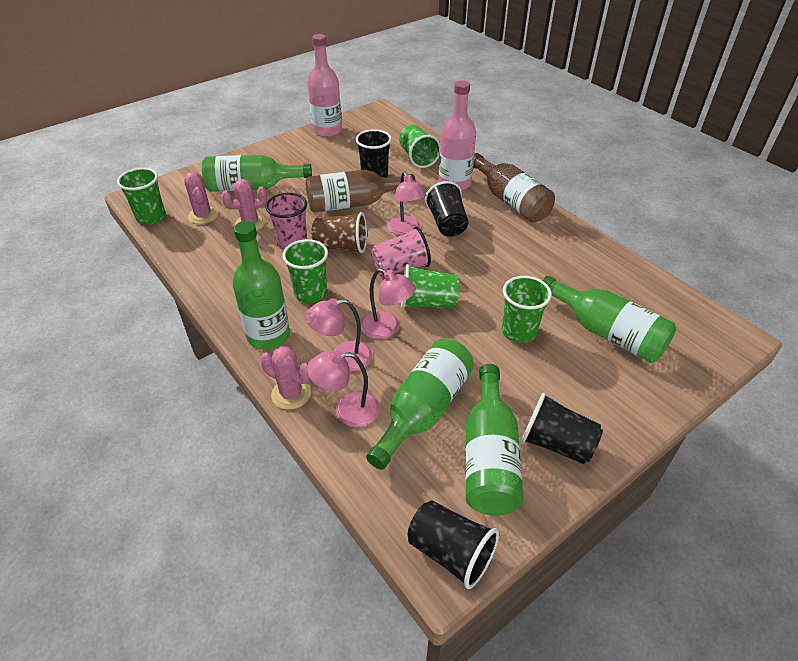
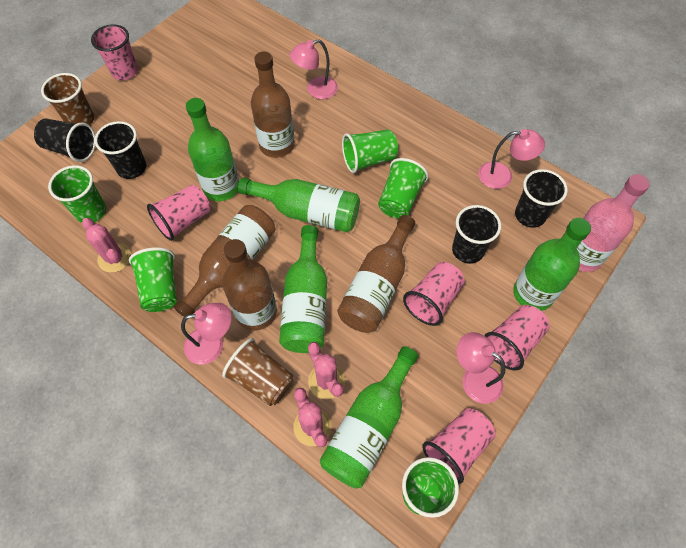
brown bottle: [306,170,416,213] [473,153,555,223] = 2 -> [175,205,276,317] [222,239,277,331] [251,51,295,158] [337,215,415,333] = 4
brown cup: [312,212,367,253] = 1 -> [41,73,94,125] [222,338,294,406] = 2
pink bottle: [307,34,342,137] [439,80,476,191] = 2 -> [576,174,650,272] = 1
pink cup: [265,193,307,251] [371,227,431,277] = 2 -> [91,24,138,80] [147,185,210,241] [403,262,465,326] [422,408,496,484] [484,305,550,370] = 5

